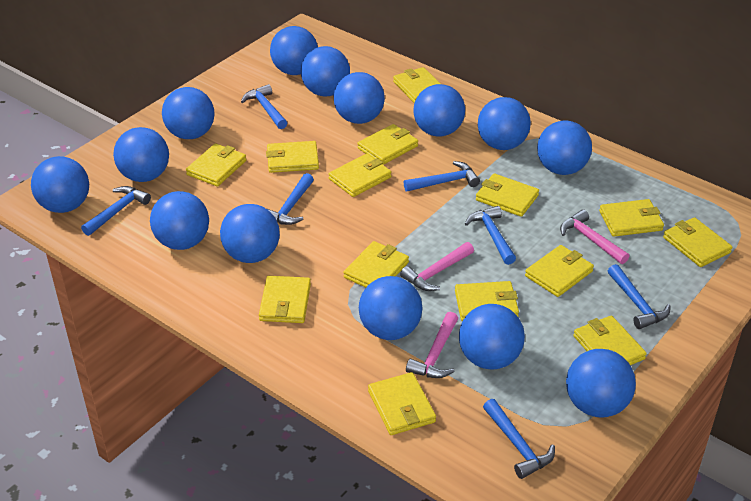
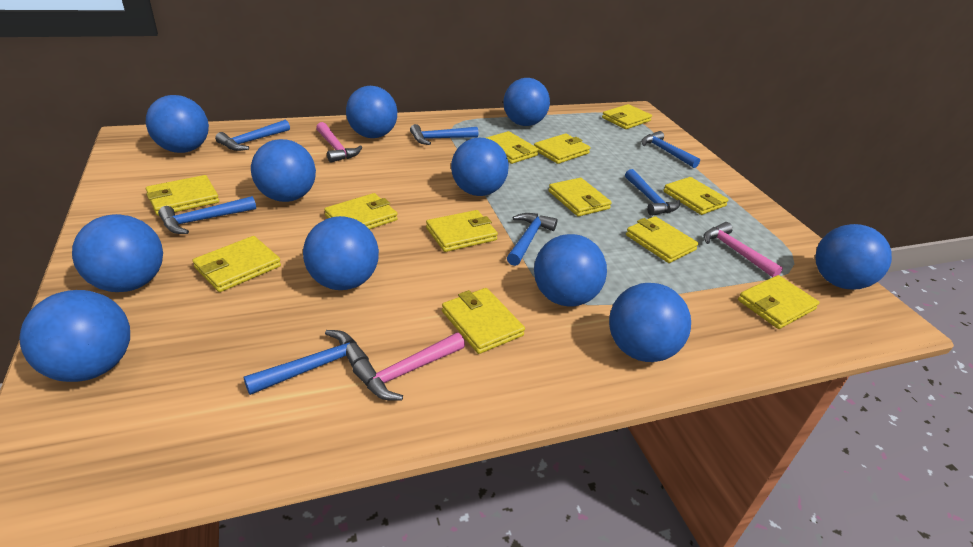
blue ball: [31,156,89,213] [113,127,169,182] [150,191,209,250] [162,87,215,139] [220,204,280,263] [270,26,318,75] [301,46,350,96] [334,72,385,124] [359,276,423,340] [413,84,465,137] [459,304,525,370] [478,97,531,150] [537,121,592,175] [566,349,636,418] = 14 -> [19,290,130,382] [72,214,163,292] [146,95,209,153] [251,139,316,202] [303,216,379,290] [346,86,397,138] [451,138,509,196] [503,78,550,126] [534,234,607,307] [609,283,691,362] [815,224,892,289] = 11
yellow wallet: [186,143,246,186] [259,276,311,323] [266,141,319,173] [329,154,392,197] [343,241,409,287] [358,124,418,165] [368,372,436,435] [393,67,441,103] [455,281,519,321] [476,173,539,217] [525,245,594,297] [573,316,647,365] [599,199,664,237] [663,217,733,267] = 14 -> [146,175,219,216] [193,236,281,292] [324,193,398,230] [426,210,498,252] [442,288,525,354] [486,131,539,164] [534,133,590,164] [548,178,612,217] [602,104,652,129] [626,216,699,263] [663,177,729,215] [738,275,820,329] = 12

